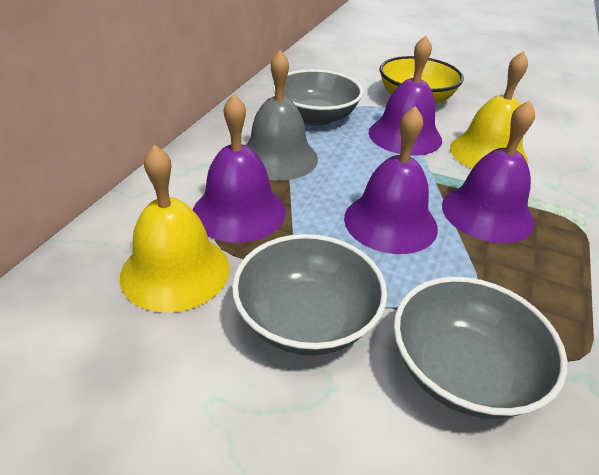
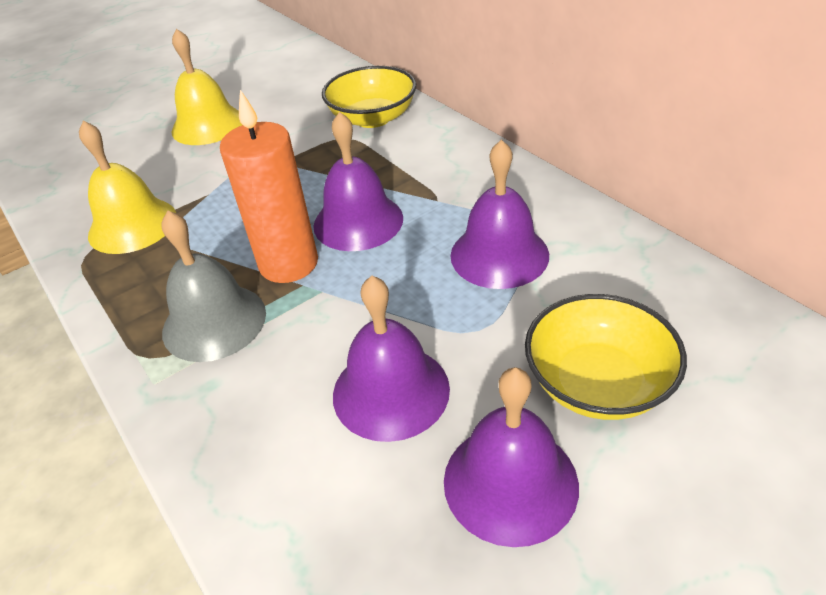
grey bowl: [232,234,387,355] [273,69,363,126] [394,277,567,419] = 3 -> none = 0
orange candle: none = 0 -> [220,90,318,283] = 1
yellow bowl: [380,56,464,103] = 1 -> [322,66,416,128] [525,294,687,420] = 2

